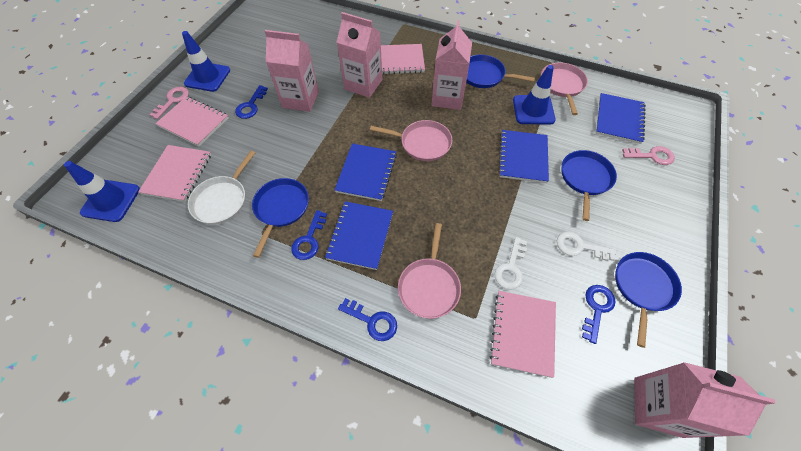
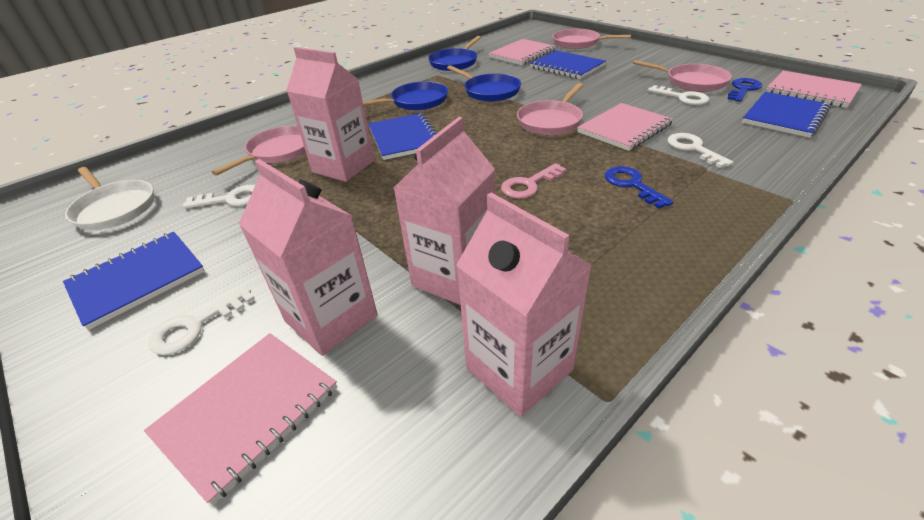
blue key: [235,85,268,119] [291,210,327,260] [338,298,397,341] [582,285,616,344] = 4 -> [605,166,673,209] [728,78,763,102] = 2
blue pan: [252,178,309,258] [466,54,535,88] [562,150,617,221] [615,252,682,348] = 4 -> [363,81,448,110] [428,36,481,71] [447,65,521,102] = 3
blue traffic cone: [64,161,140,222] [182,31,230,92] [513,65,556,125] = 3 -> none = 0
pink key: [150,87,189,119] [622,146,675,165] = 2 -> [501,163,566,199] = 1
pink pan: [370,120,452,161] [398,223,461,319] [541,62,588,115] = 3 -> [212,126,306,176] [517,83,583,135] [552,29,631,49] [633,60,732,92] = 4
white key: [494,237,527,290] [557,232,616,261] = 2 -> [148,286,255,355] [183,185,255,209] [648,85,709,105] [667,133,733,168] = 4

